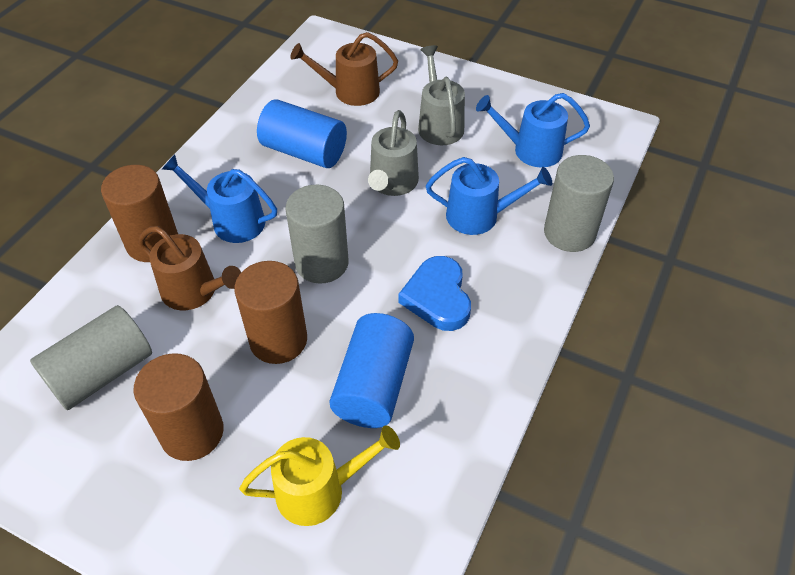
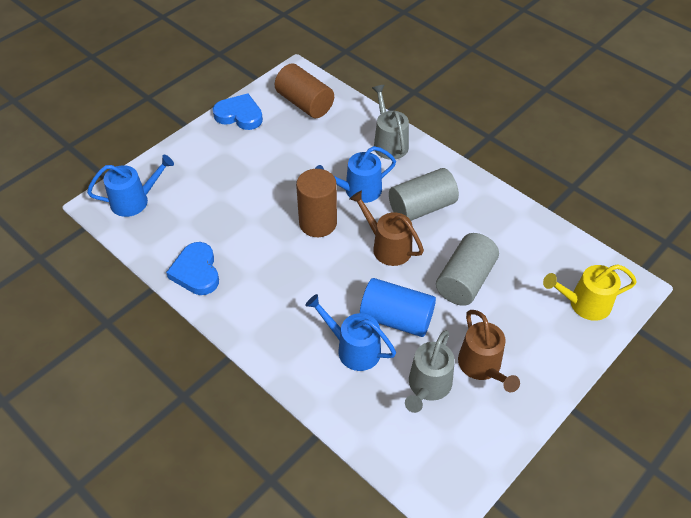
blue cylinder: [257,99,347,168] [329,313,414,428] = 2 -> [360,278,436,337] = 1
blue heart: [398,256,471,331] = 1 -> [166,242,219,295] [213,93,263,130] = 2
brown cylinder: [101,165,178,262] [133,353,224,461] [234,261,307,364] = 3 -> [275,63,334,118] [296,169,337,237] = 2
grey cylinder: [30,305,152,410] [286,185,349,284] [544,155,614,252] = 3 -> [389,168,459,221] [436,233,499,306] = 2

